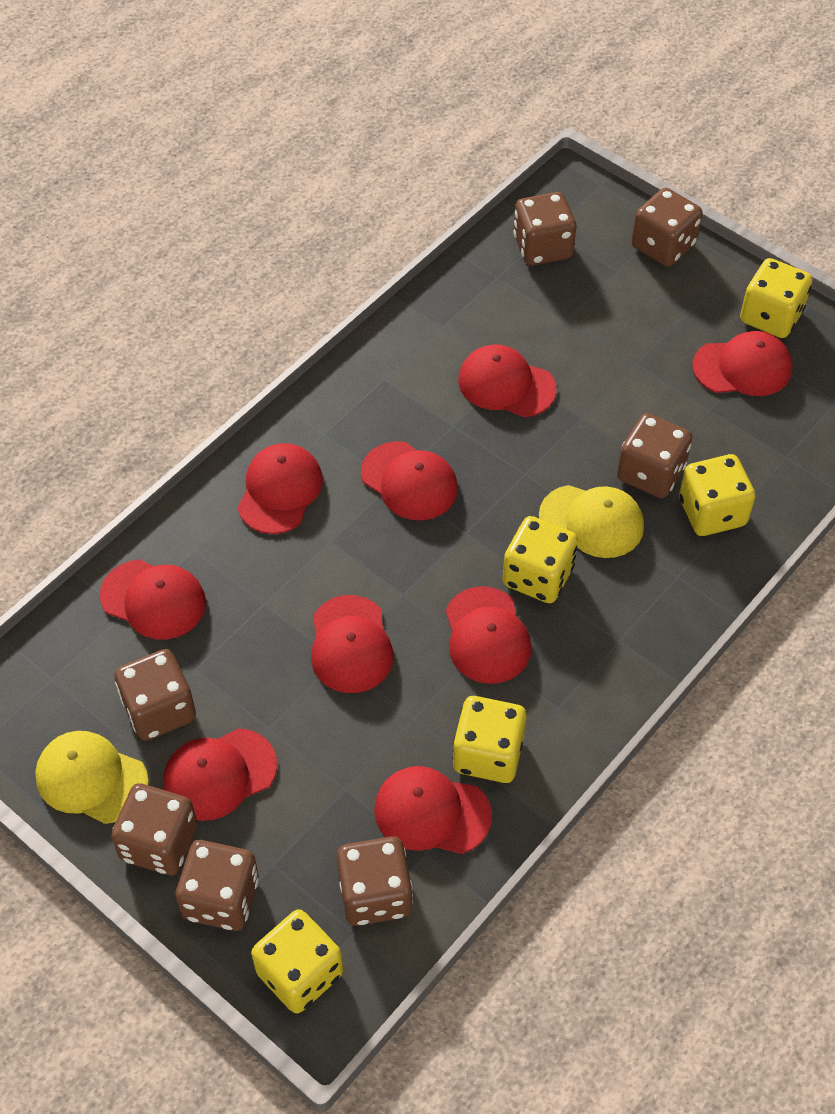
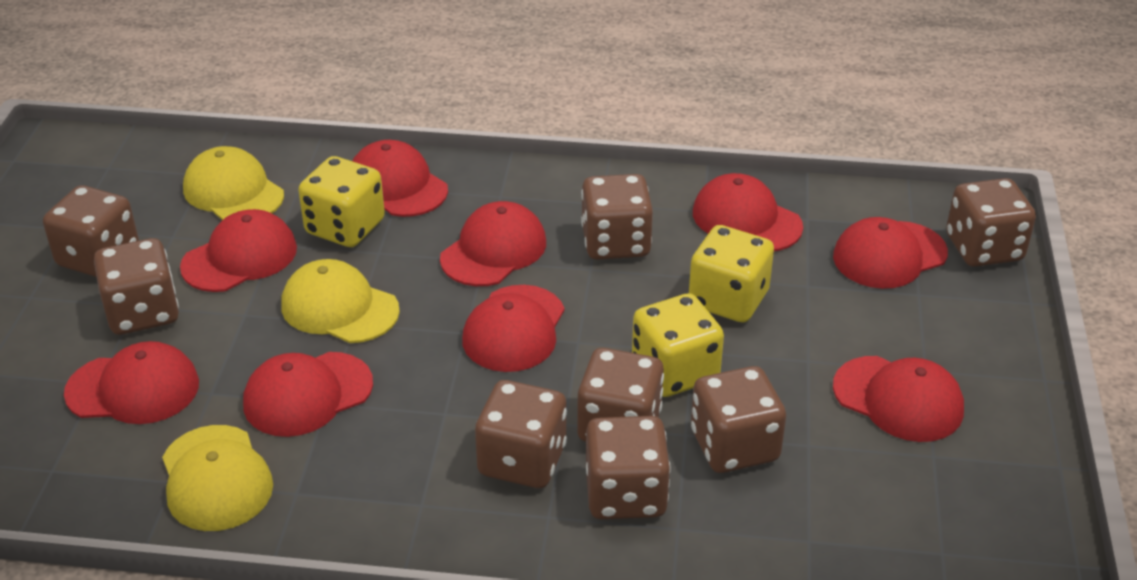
brown dice: [111,783,197,875] [114,649,196,741] [175,840,259,931] [337,836,413,926] [513,192,576,266] [617,413,692,498] [631,188,703,267] = 7 -> [43,185,139,277] [94,238,179,335] [475,380,567,488] [577,348,664,442] [581,174,653,260] [586,416,671,519] [691,366,786,473] [946,178,1036,267] = 8
yellow cap: [35,731,149,824] [539,485,644,558] = 2 -> [162,425,273,531] [183,146,284,220] [281,259,400,343] = 3
yellow dice: [251,909,343,1013] [452,696,527,783] [502,516,578,603] [679,454,756,536] [740,258,812,338] = 5 -> [298,156,385,247] [632,293,724,397] [689,225,774,322] = 3

